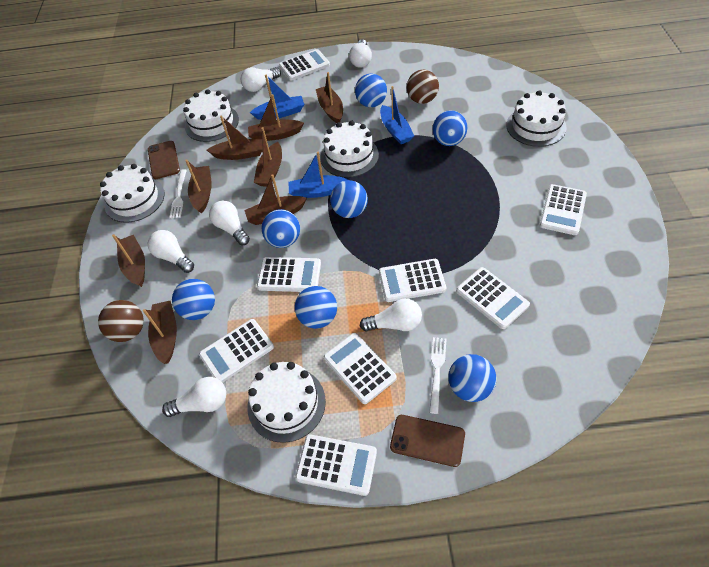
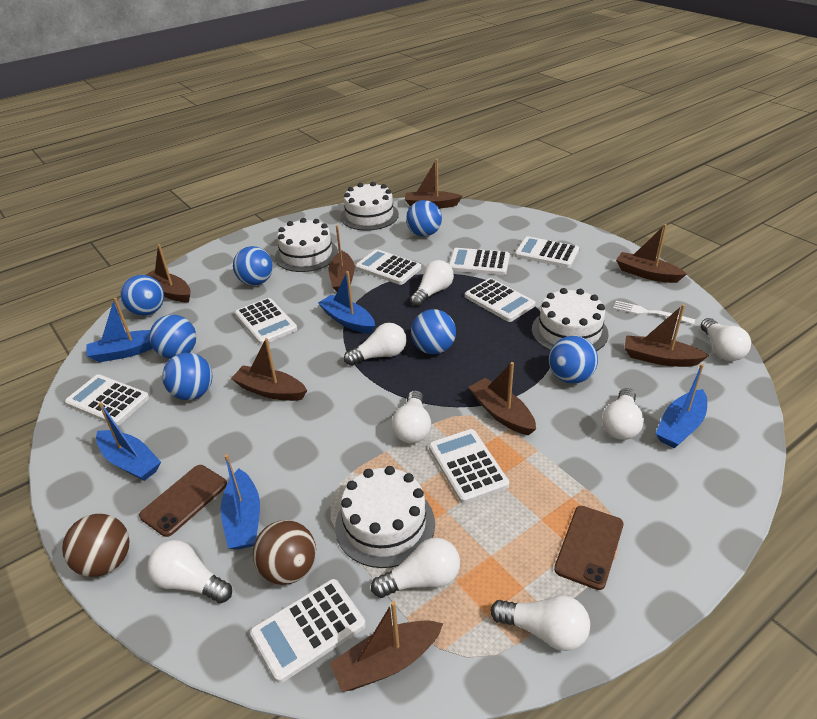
blue boat: [250,75,305,120] [288,152,348,198] [380,86,414,144] = 3 -> [86,297,153,362] [96,402,161,481] [220,454,260,550] [318,271,375,334] [655,364,707,448] = 5
white cake: [100,164,165,223] [183,89,239,142] [248,362,326,443] [320,120,379,177] [507,91,567,147] = 5 -> [275,218,338,272] [335,466,435,568] [341,182,399,231] [532,288,608,351] = 4
white fork: [169,169,187,218] [429,337,447,414] = 2 -> [613,301,695,324] = 1
white light bulb: [148,230,194,273] [162,377,226,417] [209,200,250,246] [241,67,281,92] [349,39,372,68] [360,298,422,332] = 6 -> [147,540,232,603] [344,323,407,366] [371,538,460,598] [392,390,431,443] [410,260,454,307] [490,595,590,651] [602,388,644,440] [701,318,751,361] = 8

